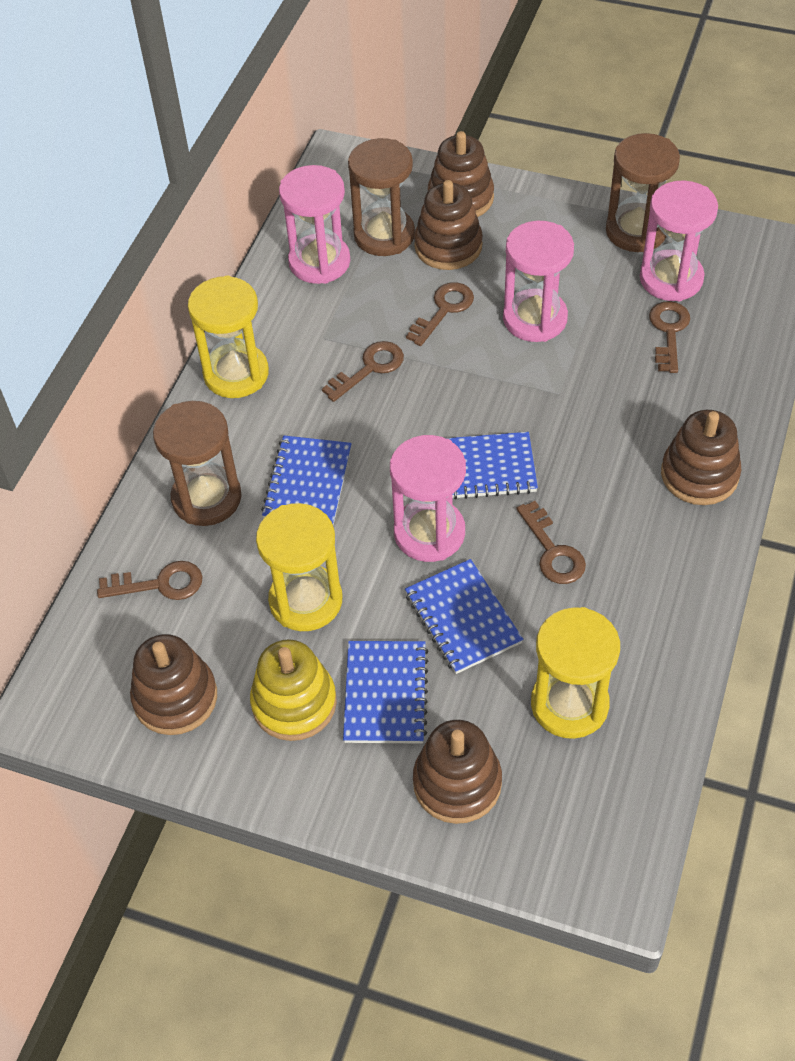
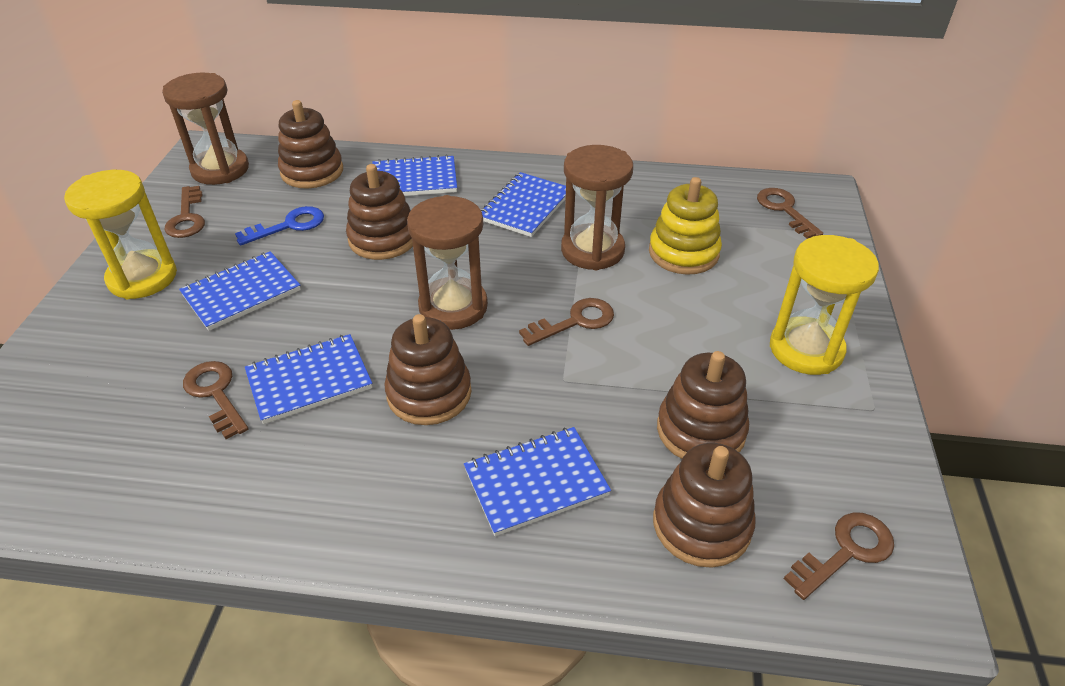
blue key: none = 0 -> [235,206,324,246] = 1
blue notebook: [261,435,352,525] [343,641,429,744] [405,559,523,674] [446,432,538,500] = 4 -> [179,251,301,331] [245,334,372,424] [372,154,457,196] [464,427,611,536] [480,172,566,237] = 5
pink hourglass: [279,165,350,284] [390,435,466,562] [503,221,574,342] [640,180,718,301] = 4 -> none = 0
yellow hourglass: [188,276,269,398] [256,503,342,631] [531,607,620,739] = 3 -> [64,170,177,299] [770,235,879,375] = 2

